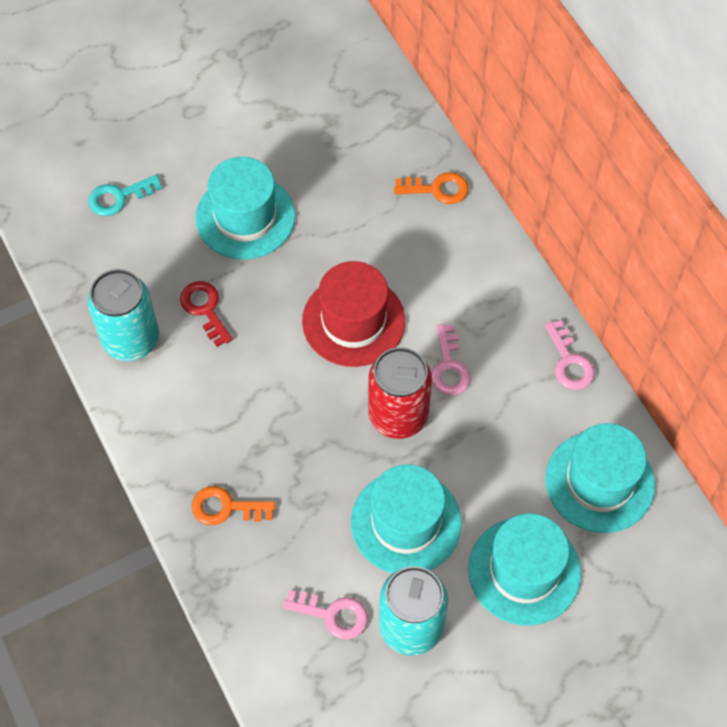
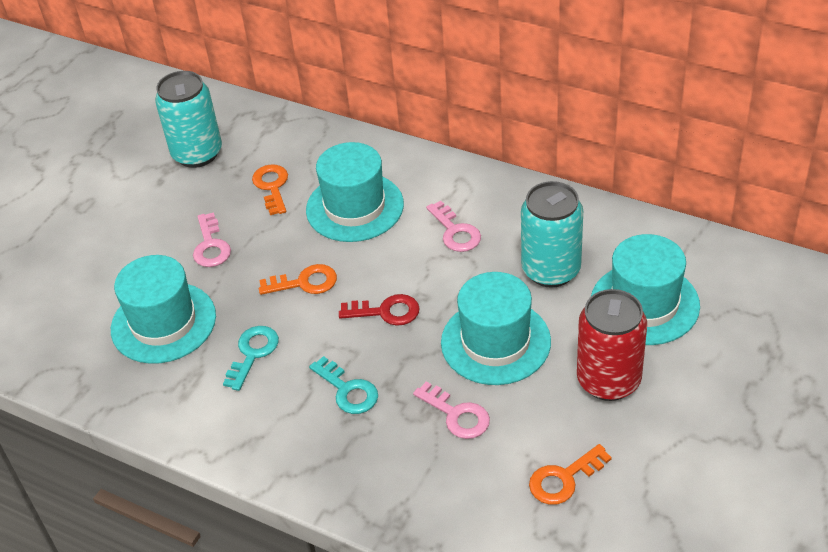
orange key: [191,486,275,525] [394,172,469,204] = 2 -> [252,164,288,215] [259,264,337,295] [529,444,612,505] = 3
red hat: [302,261,405,367] = 1 -> none = 0
turquoise key: [88,175,162,216] = 1 -> [223,326,279,391] [309,356,378,414] = 2

